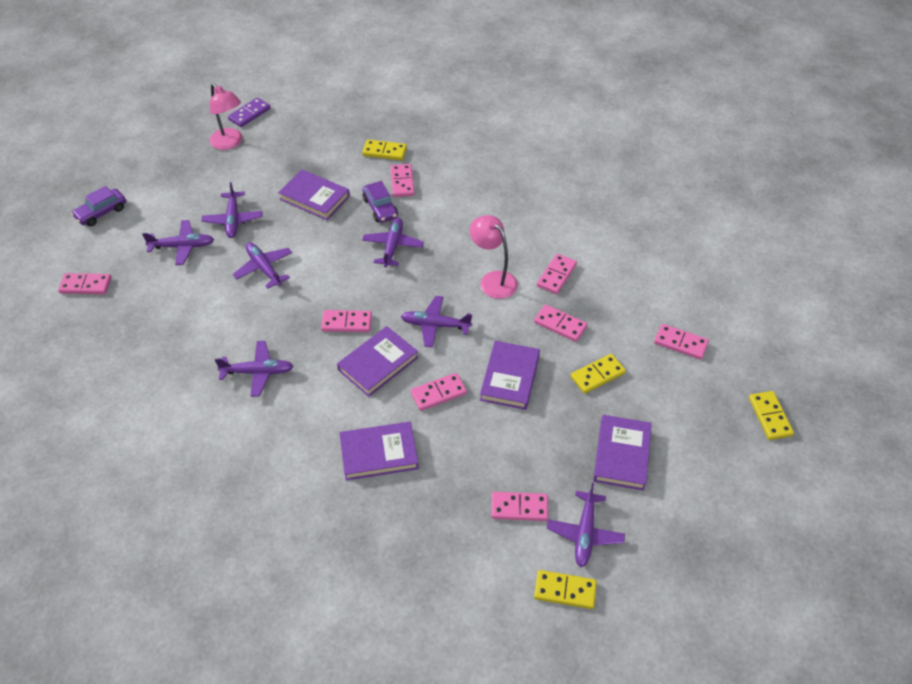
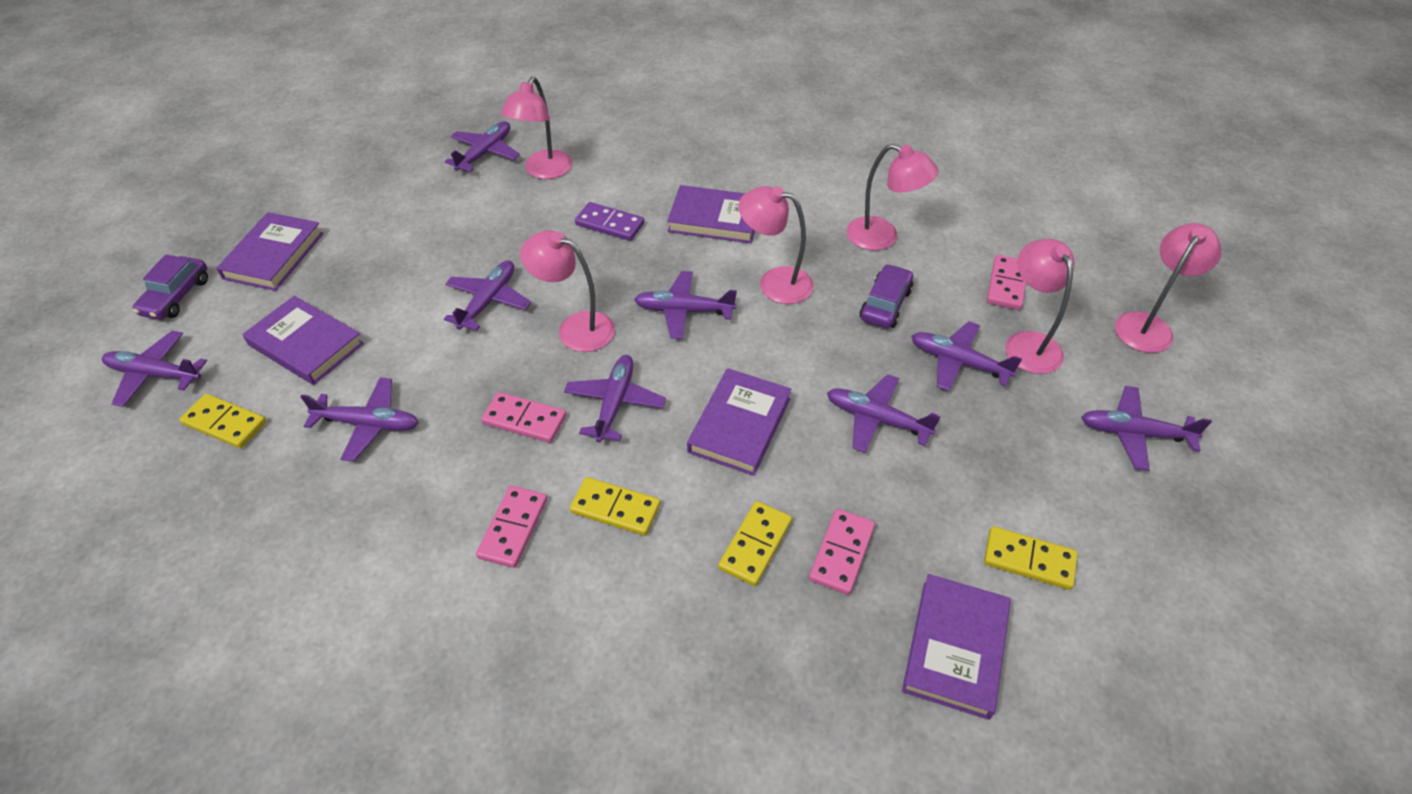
pink domino: [58,273,111,294] [321,310,372,332] [390,164,415,197] [410,373,467,411] [491,492,548,521] [534,304,587,342] [537,254,577,294] [654,324,709,360] = 8 -> [476,486,547,568] [481,392,566,443] [809,509,875,595] [987,255,1026,310] = 4
pink lamp: [209,83,242,150] [470,215,518,299] = 2 -> [501,77,572,179] [520,230,615,352] [739,186,814,304] [847,144,939,251] [1005,239,1074,374] [1115,223,1222,353] = 6
purple plane: [142,220,214,265] [201,182,262,238] [215,341,293,397] [233,242,292,289] [362,218,424,267] [401,296,472,348] [547,483,625,567] = 7 -> [102,331,207,407] [300,378,419,462] [444,260,531,331] [445,121,520,172] [564,355,666,443] [634,271,737,339] [827,374,940,453] [911,321,1022,391] [1081,386,1212,471] = 9

